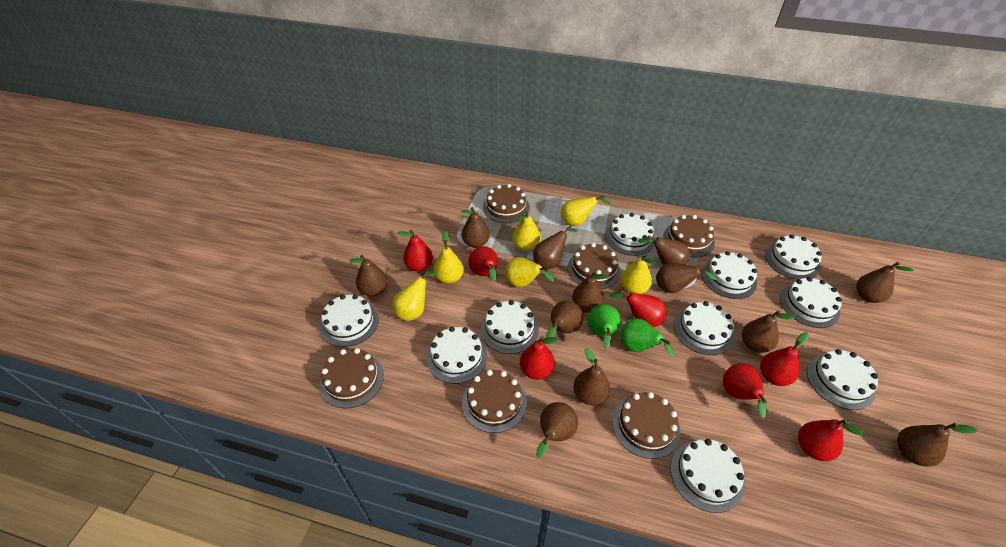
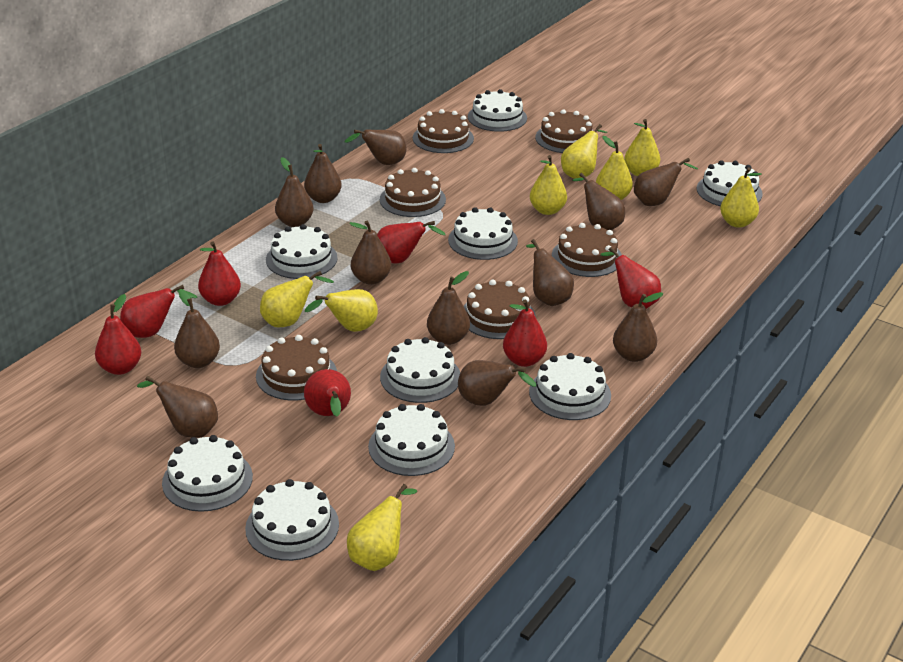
green pear: [587,304,621,349] [620,318,675,357] = 2 -> none = 0
white cake: [320,294,379,347] [426,327,487,384] [481,300,539,354] [605,213,655,256] [670,439,745,513] [674,301,734,355] [701,251,757,299] [765,234,822,280] [780,277,842,328] [807,349,878,410] = 10 -> [162,435,253,512] [245,479,339,561] [266,224,338,279] [368,404,455,476] [380,337,460,403] [448,207,518,260] [468,89,527,132] [529,353,611,420] [696,160,763,206] = 9
yellow pear: [393,270,437,321] [434,231,464,284] [505,257,554,287] [512,211,541,251] [561,195,611,226] [621,254,656,294] = 6 -> [260,271,334,327] [305,289,378,332] [347,484,417,571] [530,155,567,215] [561,124,607,179] [596,136,633,200] [624,119,660,176] [720,167,762,228] = 8

